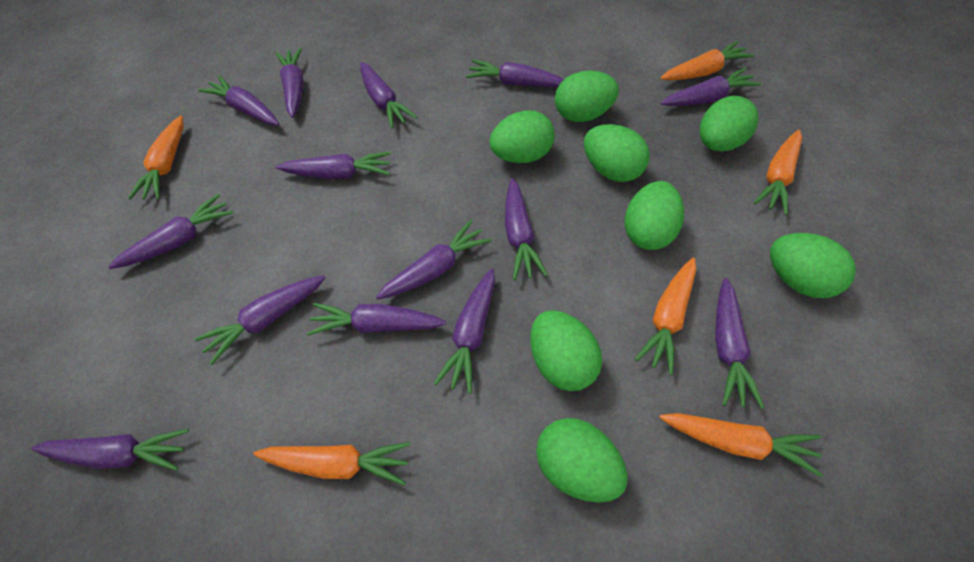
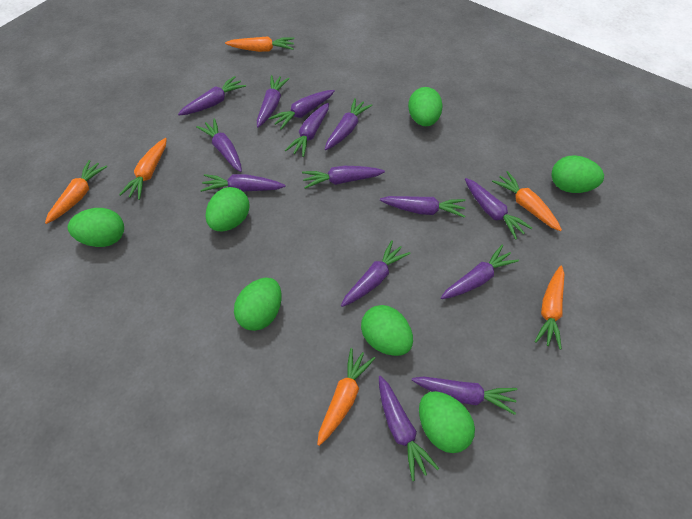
green egg: [489,110,555,163] [530,310,602,391] [536,418,628,503] [555,71,619,122] [584,124,650,182] [624,181,684,250] [700,96,759,152] [770,233,856,298] = 8 -> [68,208,124,247] [206,187,250,231] [234,278,282,331] [361,305,413,356] [408,87,443,126] [419,391,475,453] [551,155,604,193] = 7

